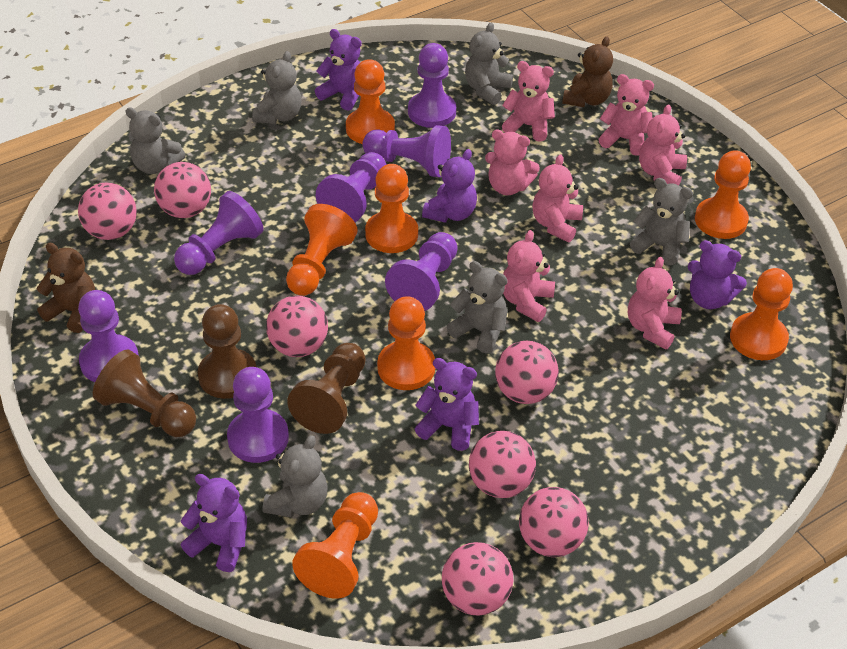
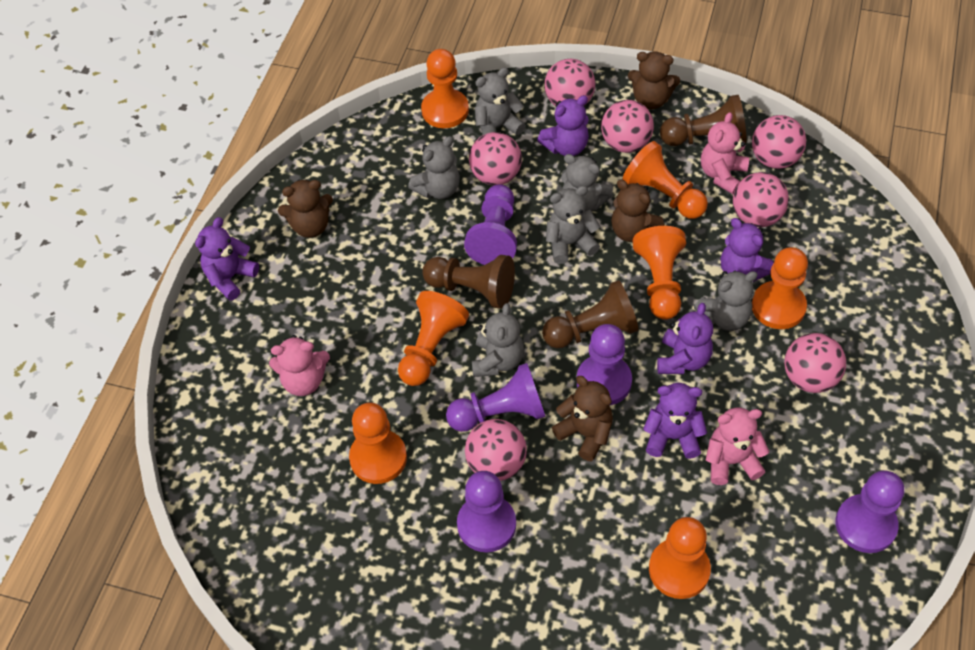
brown teddy bear: [36,243,95,333] [562,37,613,107] = 2 -> [278,179,333,238] [552,376,613,461] [611,180,665,242] [628,52,680,109] = 4
pink teddy bear: [485,129,540,195] [502,61,555,141] [503,230,555,322] [532,154,583,242] [598,74,654,156] [628,257,682,349] [639,104,687,185] = 7 -> [269,335,330,396] [701,112,749,194] [706,408,770,485] = 3
purple pawn: [78,290,139,382] [174,191,264,275] [227,367,289,463] [316,152,387,222] [362,125,451,177] [385,232,458,311] [408,43,456,128] = 7 -> [446,363,546,432] [457,471,516,552] [464,184,517,265] [576,324,632,405] [836,470,904,553] = 5

